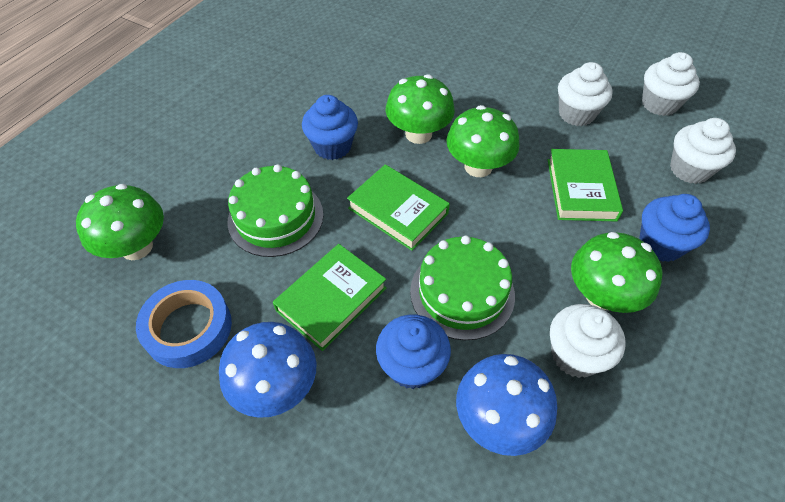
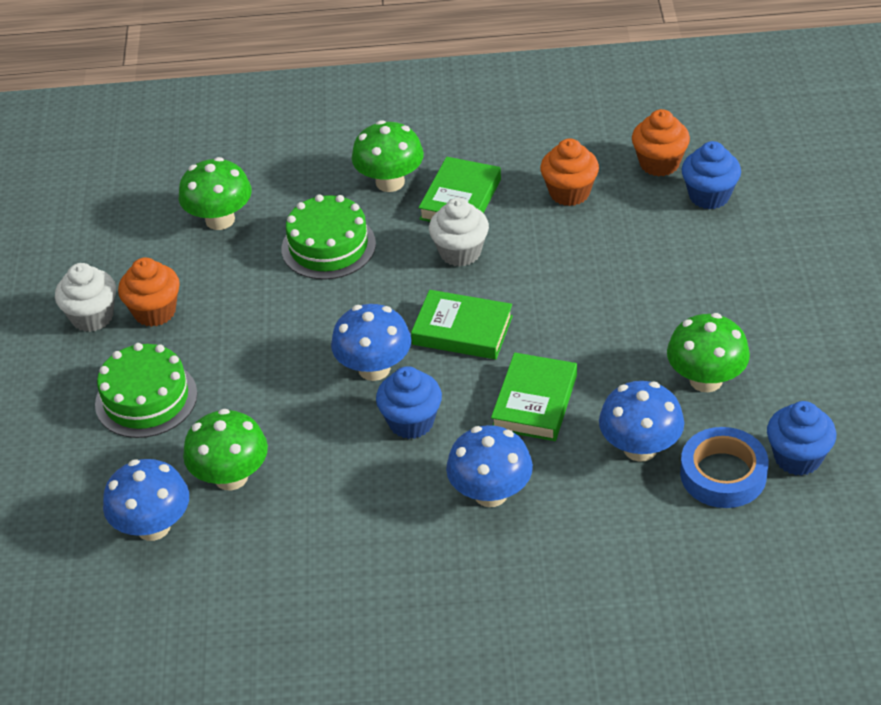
blue mushroom: [219,322,316,418] [456,354,557,456] = 2 -> [103,459,189,541] [331,304,411,381] [446,425,533,507] [599,381,684,462] = 4
orange cupcake: none = 0 -> [118,257,180,327] [540,138,599,206] [632,109,690,176] = 3
white cupcake: [550,304,625,378] [558,62,613,126] [642,52,700,116] [670,118,736,184] = 4 -> [55,263,116,332] [429,198,489,267] = 2

